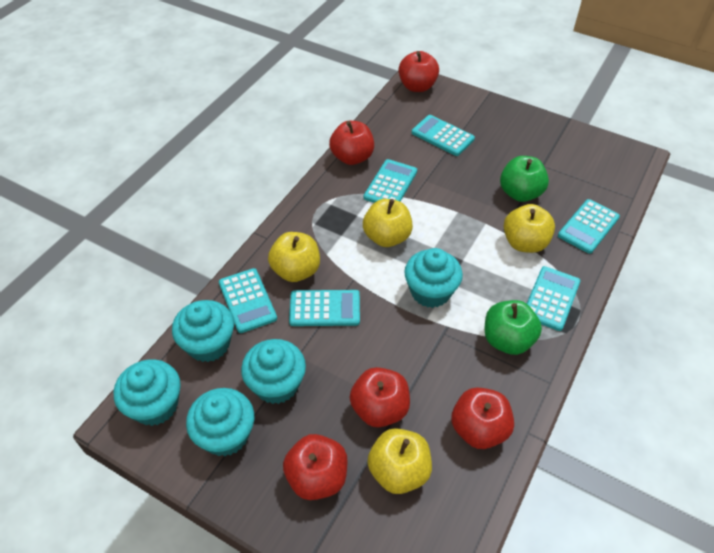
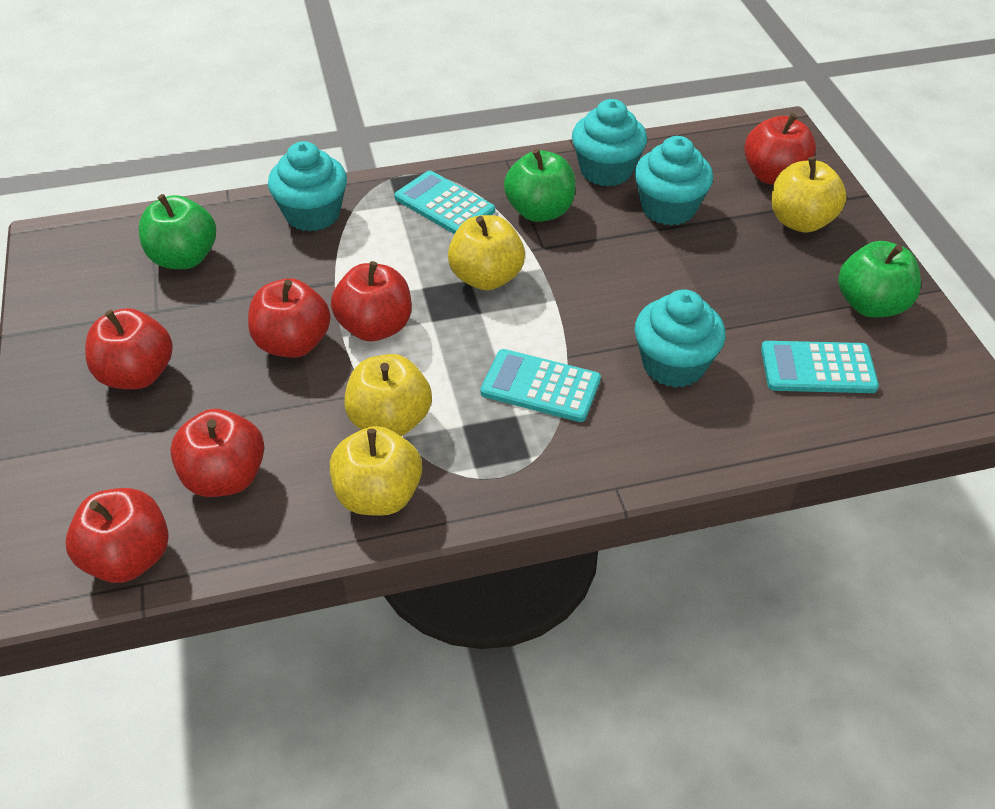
green apple: [485,300,542,355] [500,156,549,202] = 2 -> [139,194,216,269] [504,149,576,222] [838,241,921,318] = 3
red apple: [283,434,348,500] [329,121,374,165] [350,367,410,427] [398,51,439,92] [451,387,514,449] = 5 -> [65,488,169,583] [85,308,173,389] [170,409,264,497] [248,278,331,358] [331,261,412,341] [744,113,816,185] = 6
turquoise calculator: [219,268,277,333] [289,290,360,326] [364,159,417,203] [412,115,475,156] [527,266,580,331] [558,199,620,254] = 6 -> [394,170,495,234] [480,349,601,422] [761,341,879,393] = 3
turquoise cupcake: [114,359,181,426] [172,300,234,362] [186,388,254,456] [241,339,306,404] [404,248,463,308] = 5 -> [268,141,347,232] [572,99,647,187] [635,136,713,226] [635,289,726,388] = 4

